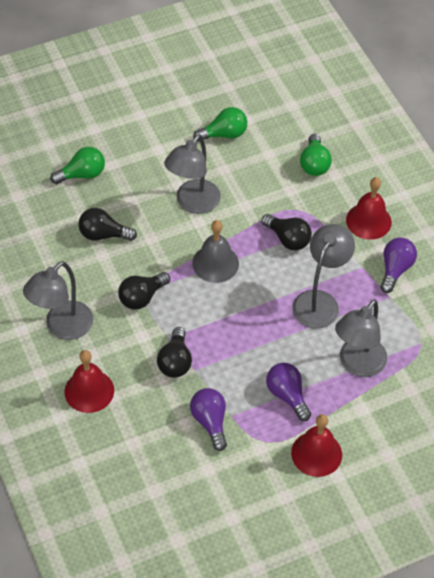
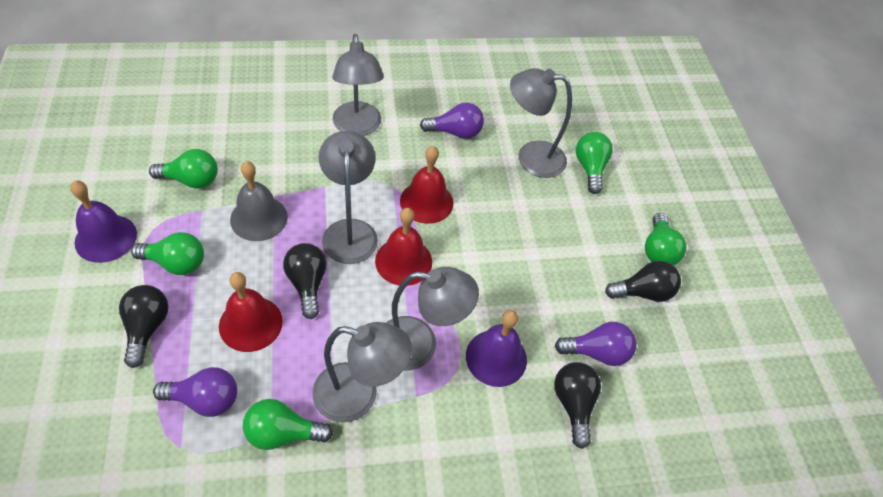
green light bulb: [50,147,105,184] [193,107,247,142] [300,133,332,176] = 3 -> [131,232,204,275] [149,149,218,189] [243,399,333,450] [576,132,613,194] [645,213,686,266] = 5
grey lamp: [23,261,93,340] [164,134,221,214] [292,224,355,329] [335,299,387,377] = 4 -> [312,322,412,423] [319,131,378,264] [332,34,384,136] [386,267,479,370] [510,68,572,178] = 5
purple bell: none = 0 -> [70,181,137,263] [466,310,527,387] = 2

